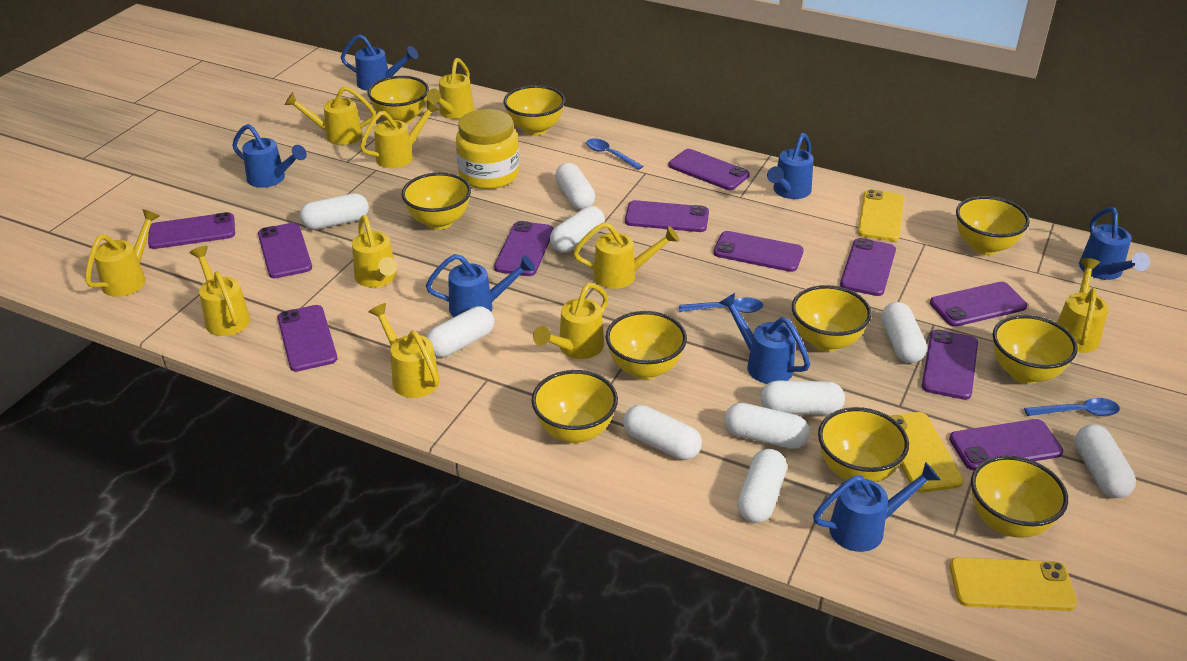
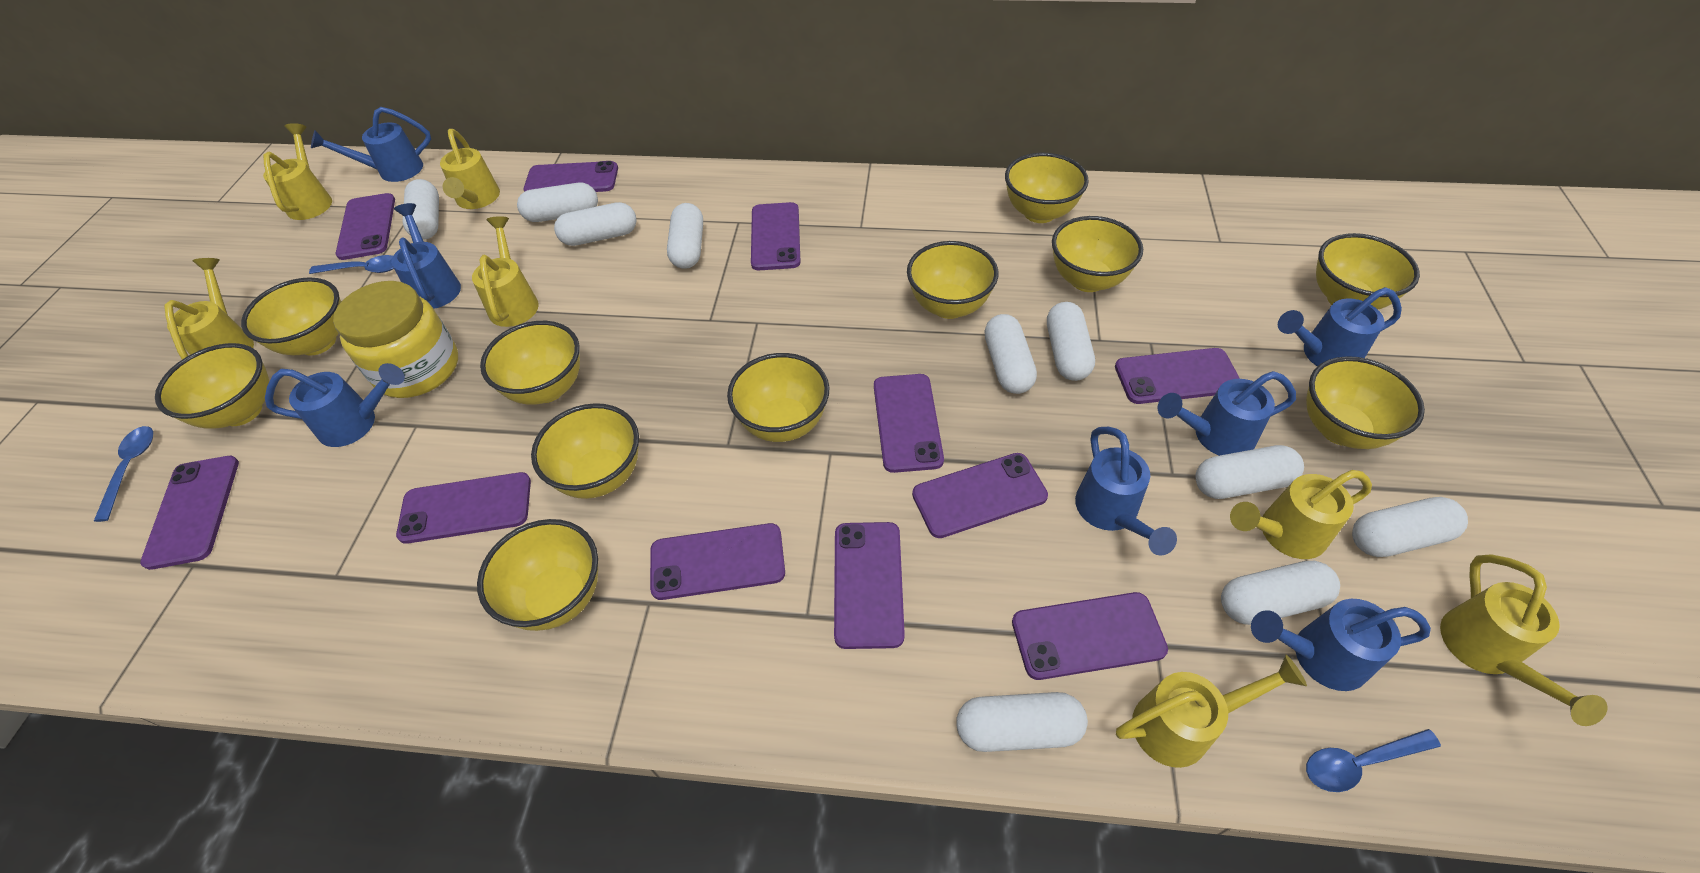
yellow bowl: [367,76,429,124] [401,173,471,230] [504,85,565,135] [531,370,618,444] [606,311,687,380] [792,285,872,352] [818,407,909,482] [956,196,1030,255] [971,456,1068,538] [993,315,1078,384] = 10 -> [155,343,269,428] [241,277,341,355] [477,519,598,631] [480,321,580,405] [531,403,639,499] [727,353,830,442] [907,241,998,319] [1005,153,1089,223] [1052,216,1143,292] [1306,356,1425,449] [1316,233,1420,309] = 11
yellow phone: [858,189,904,241] [890,412,963,493] [950,557,1077,611] = 3 -> none = 0
yellow watering can: [85,209,160,297] [189,246,250,336] [284,86,376,145] [352,215,397,288] [360,100,440,168] [368,303,439,398] [426,58,474,119] [533,283,609,359] [573,222,679,289] [1057,258,1109,353] = 10 -> [164,258,254,359] [263,123,332,220] [440,129,500,209] [472,216,539,327] [1116,655,1307,768] [1230,470,1372,559] [1440,555,1608,726] = 7

